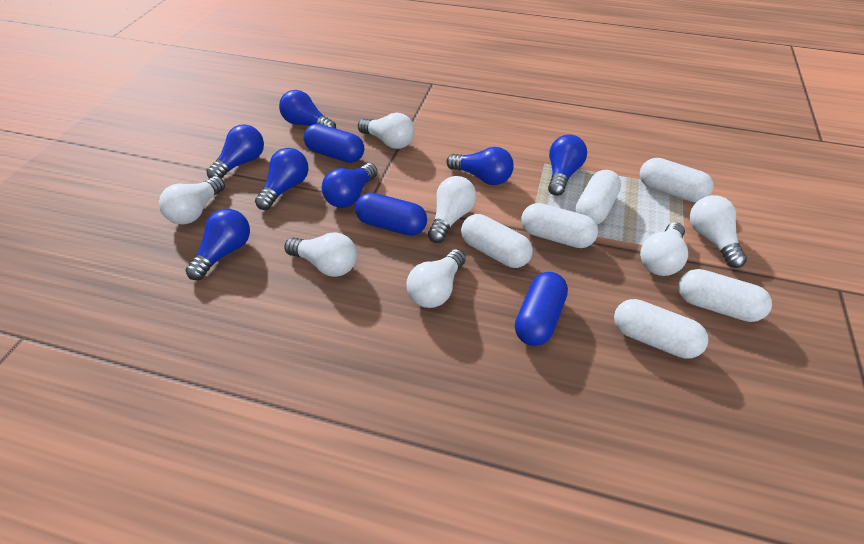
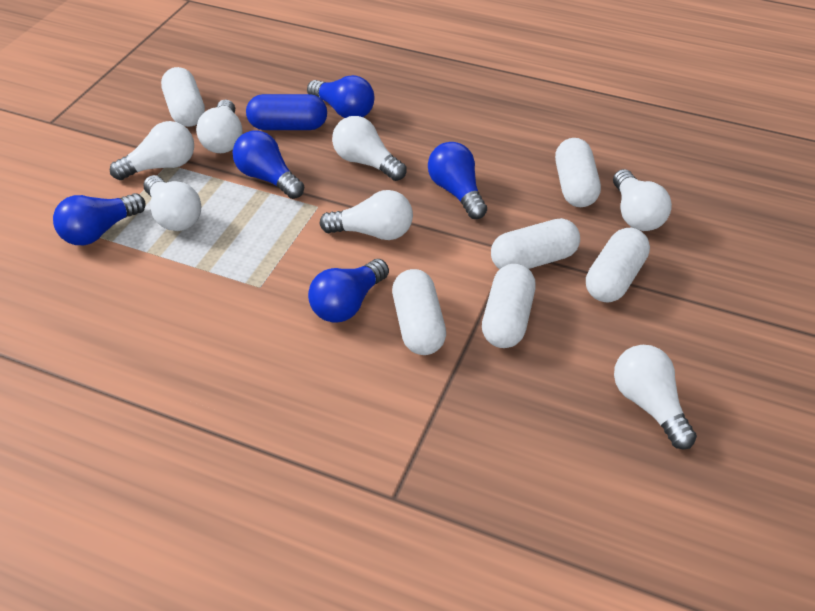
blue capsule: [303,124,364,163] [355,193,427,236] [515,272,568,346] = 3 -> [246,94,327,130] = 1
blue light bulb: [186,209,250,280] [206,124,264,178] [255,148,308,210] [279,90,336,129] [322,163,378,208] [446,147,514,185] [548,134,587,196] = 7 -> [53,193,146,245] [232,131,304,199] [307,75,374,118] [308,259,389,323] [428,142,487,219] = 5

